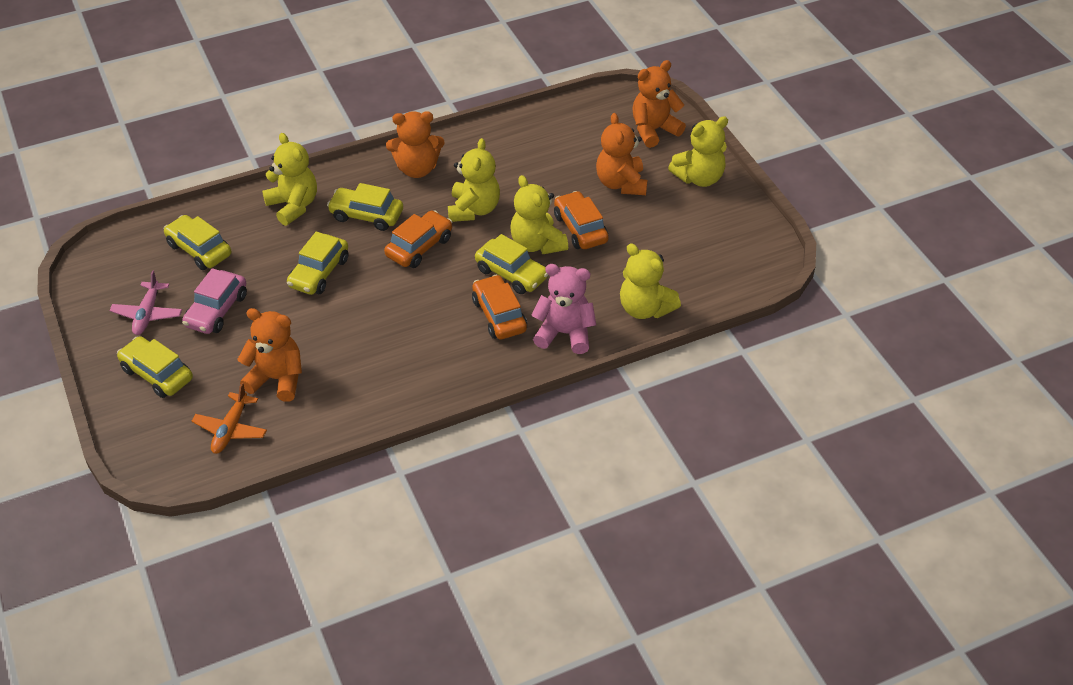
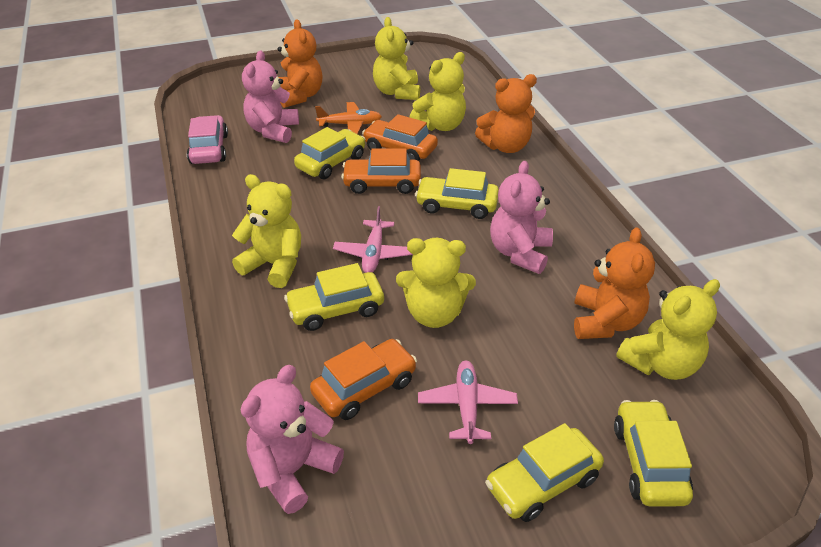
orange teddy bear: [237,308,302,402] [386,111,445,178] [596,113,647,195] [632,60,686,148] = 4 -> [278,19,322,108] [475,74,537,153] [574,227,655,339] = 3
pink plane: [109,270,182,335] = 1 -> [333,206,413,273] [418,361,518,444] = 2
pink teddy bear: [531,264,596,354] = 1 -> [241,365,344,514] [242,50,299,143] [490,161,553,274] = 3

